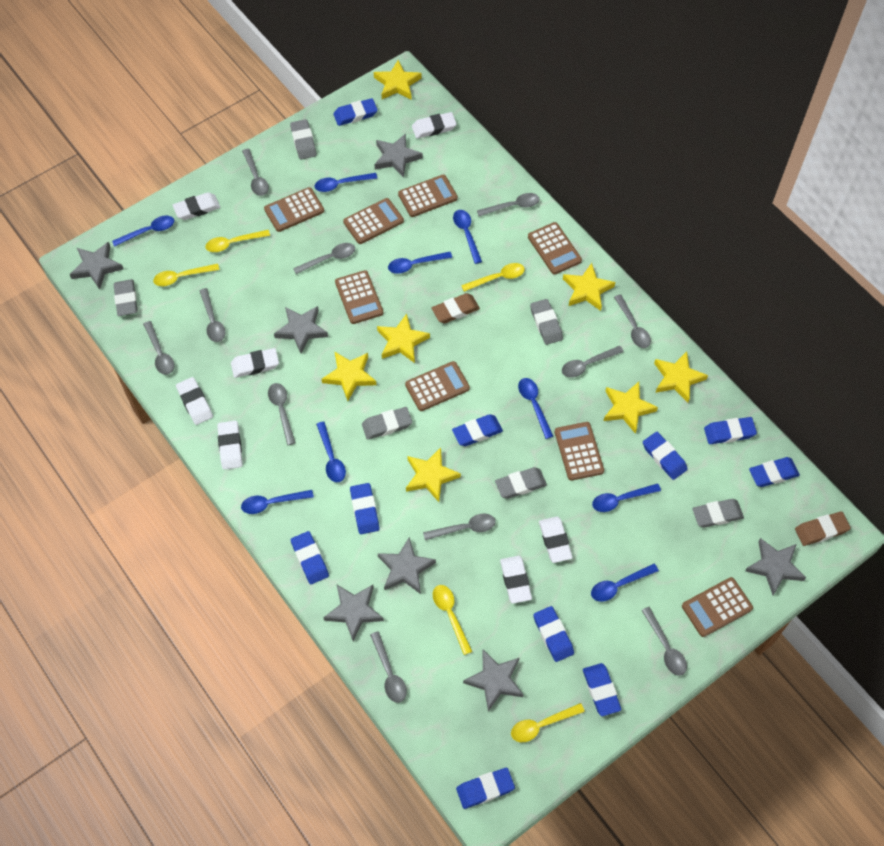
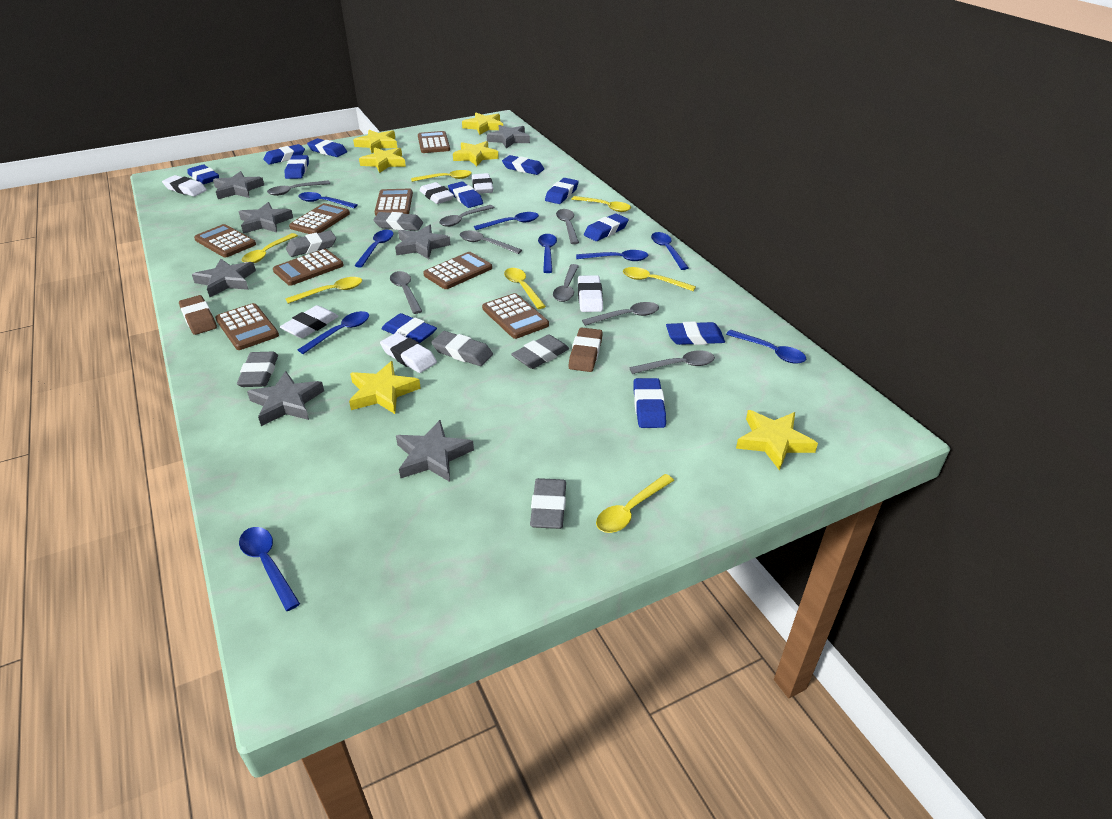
blue eraser: [291,531,329,584] [333,98,378,126] [350,483,380,534] [452,414,503,446] [456,767,515,809] [533,606,574,662] [583,663,621,716] [643,432,688,480] [704,417,757,444] [749,457,800,487] = 10 -> [188,164,219,184] [263,144,305,165] [285,155,309,179] [307,138,347,157] [381,313,437,343] [448,181,483,208] [502,155,544,175] [545,178,579,204] [584,213,629,241] [633,378,666,428] [666,321,725,345] = 11
grey spoon: [143,321,174,375] [199,288,225,342] [242,149,269,196] [268,383,296,445] [293,243,355,274] [370,631,407,703] [423,513,495,540] [477,193,540,216] [562,346,624,378] [614,294,651,348] [641,607,687,676] = 11 -> [267,180,330,196] [390,271,422,314] [439,205,495,227] [460,231,522,254] [553,264,579,302] [556,209,579,244] [582,302,659,326] [629,350,715,374] = 8
white eraser: [173,192,220,220] [176,377,213,425] [217,421,243,470] [231,348,279,378] [412,112,457,138] [500,556,532,604] [539,516,573,563] = 7 -> [162,175,207,197] [280,305,339,338] [380,332,437,373] [419,182,454,204] [472,173,493,194] [578,275,603,312] = 6
yellow spoon: [153,264,220,286] [206,230,270,252] [433,585,472,655] [461,263,525,292] [511,703,585,742] = 5 -> [242,233,298,263] [285,277,362,304] [411,170,472,182] [504,268,546,309] [572,196,631,212] [596,474,674,533] [623,267,696,291] = 7
yellow star: [322,352,376,401] [374,60,422,100] [377,314,430,363] [406,448,461,502] [563,263,615,311] [604,382,658,434] [654,351,708,402] = 7 -> [349,361,421,414] [353,130,397,153] [359,147,406,173] [453,141,499,166] [462,113,503,135] [736,410,818,471] = 6

